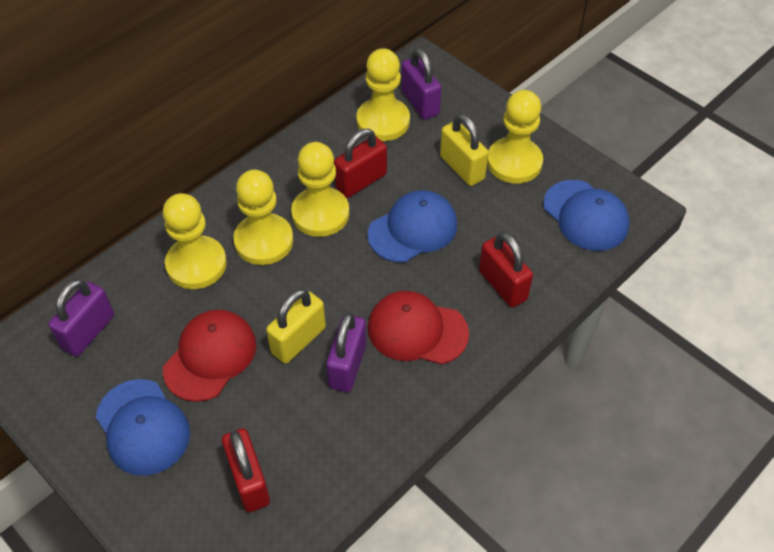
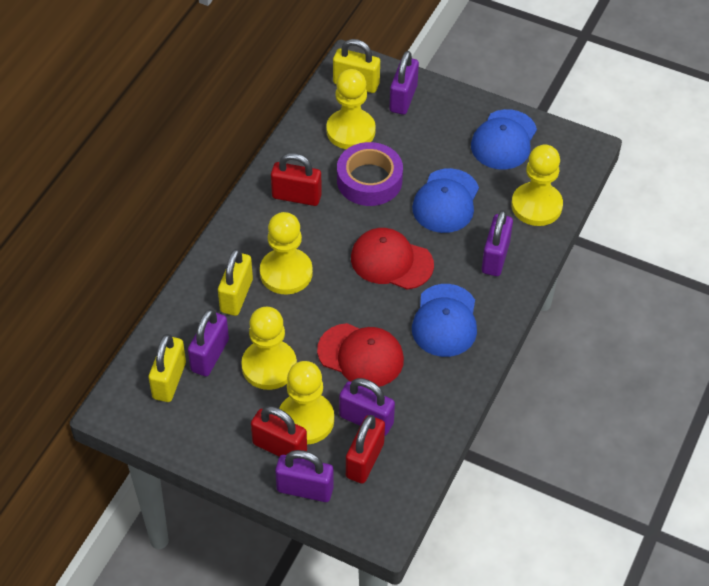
purple padlock: [49,279,114,356] [326,313,366,392] [401,48,441,120] = 3 -> [188,309,229,376] [275,450,334,502] [339,378,395,436] [390,51,419,115] [482,210,513,276] = 5
purple tape: none = 0 -> [337,142,403,206] = 1
yellow padlock: [266,289,326,363] [440,114,488,186] = 2 -> [149,334,186,402] [218,249,253,316] [333,39,380,93] = 3

